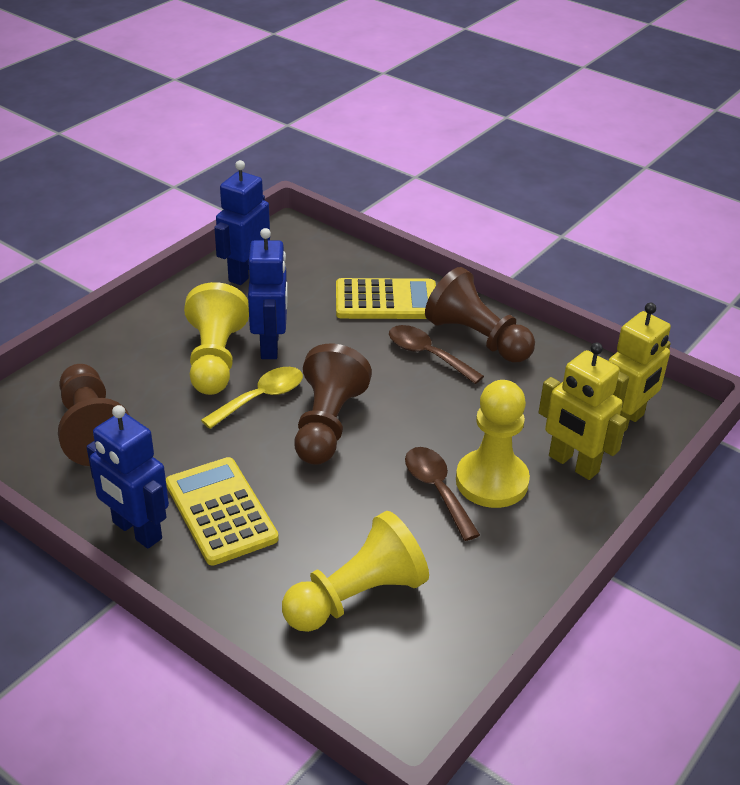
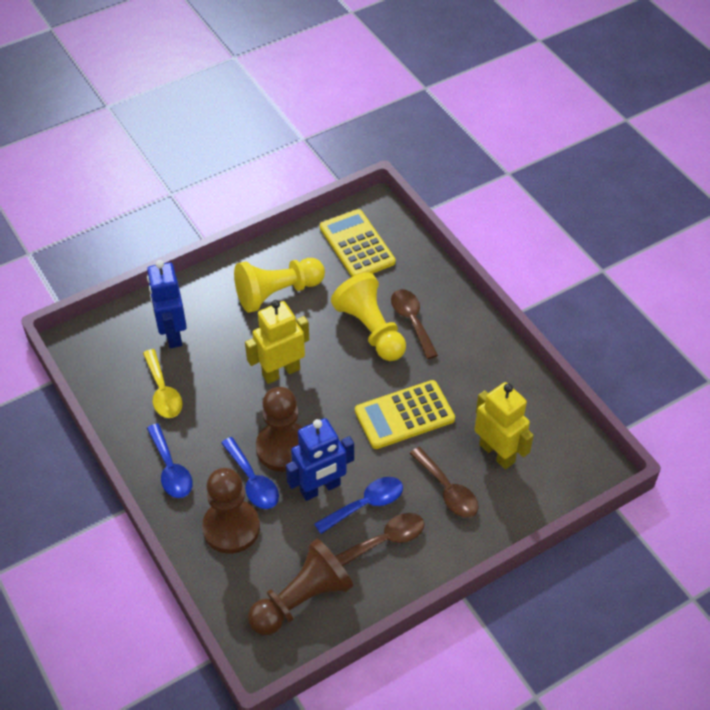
blue robot: [86,405,169,549] [214,160,270,285] [248,228,288,359] = 3 -> [147,260,187,348] [286,418,354,501] = 2
blue spoon: none = 0 -> [147,423,193,498] [221,437,279,509] [314,477,403,534] = 3
brown spoon: [389,325,484,384] [405,447,480,541] = 2 -> [335,513,424,566] [391,289,438,359] [410,447,479,518] = 3
yellow pawn: [184,282,249,395] [282,511,429,632] [456,380,530,508] = 3 -> [234,258,325,313] [331,272,406,361] = 2

